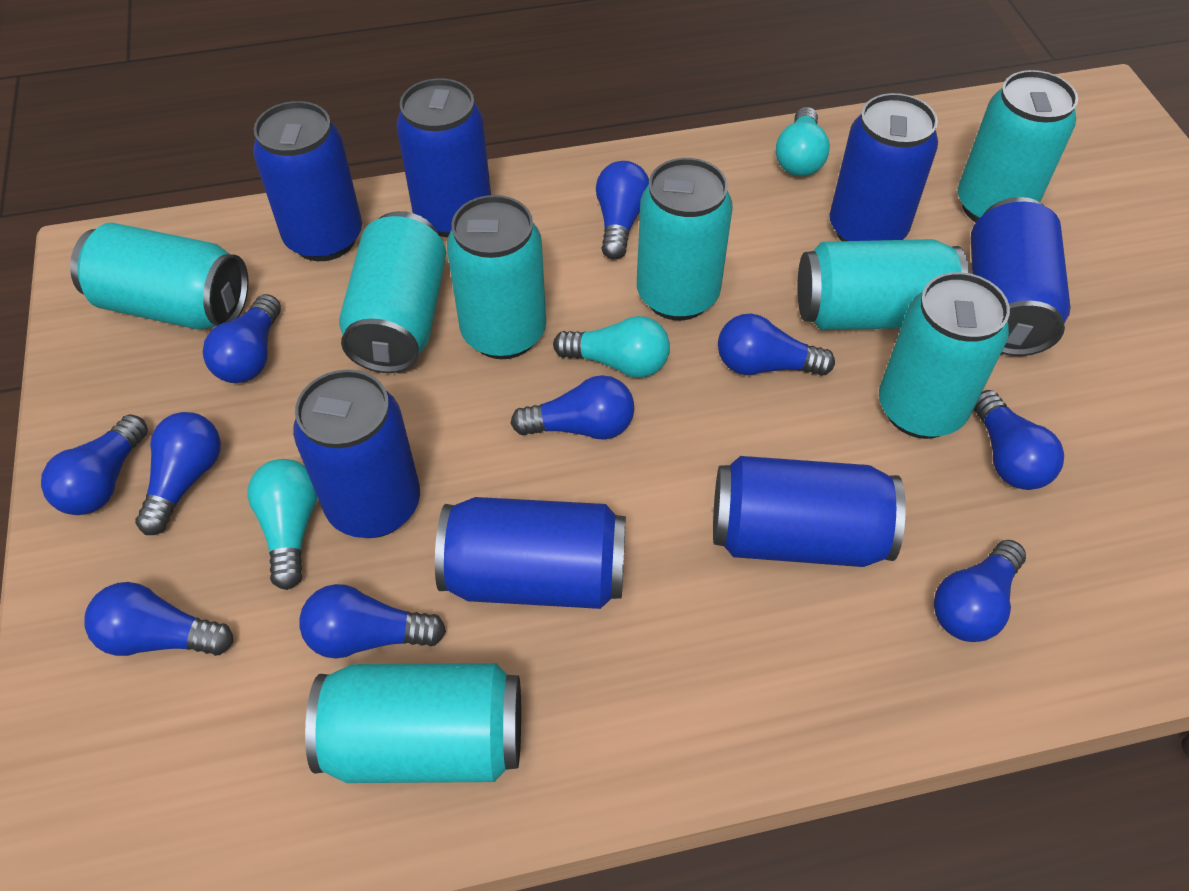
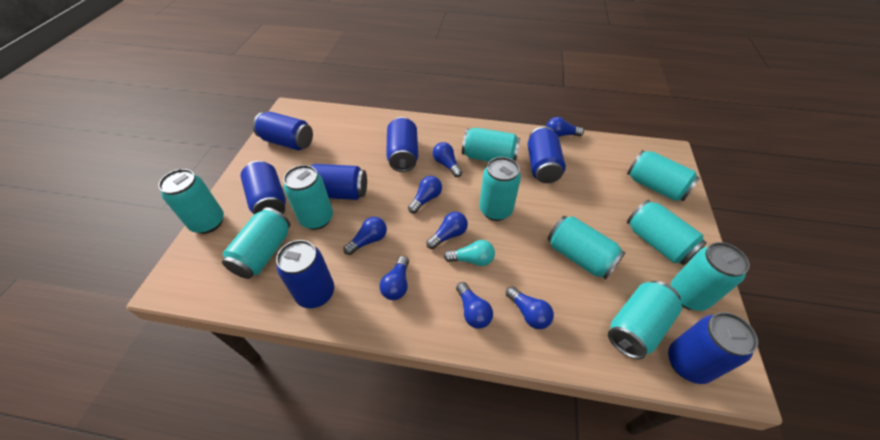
blue light bulb: [41,414,148,515] [84,582,233,656] [135,412,221,535] [203,294,281,383] [299,584,446,659] [510,375,634,440] [596,161,649,260] [718,313,835,376] [934,540,1026,642] [973,390,1064,490] = 10 -> [343,217,387,255] [380,256,409,300] [408,176,442,214] [426,212,468,249] [433,142,462,177] [456,282,493,329] [506,286,554,329] [546,117,584,137] = 8
turquoise can: [70,222,249,330] [305,663,521,783] [339,211,446,373] [447,195,546,359] [637,158,733,320] [797,239,969,330] [879,272,1010,439] [958,70,1078,222] = 8 -> [158,169,224,234] [222,207,290,279] [283,165,333,230] [462,127,521,162] [479,157,521,221] [548,216,626,280] [608,281,682,359] [627,150,700,201] [627,200,707,265] [671,242,750,311] = 10
turquoise light bulb: [248,459,318,590] [553,316,670,378] [776,107,830,176] = 3 -> [444,240,495,266] = 1

